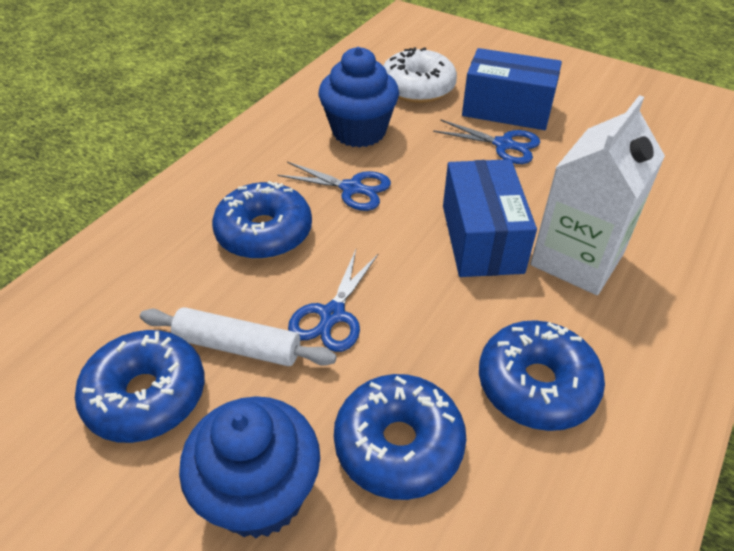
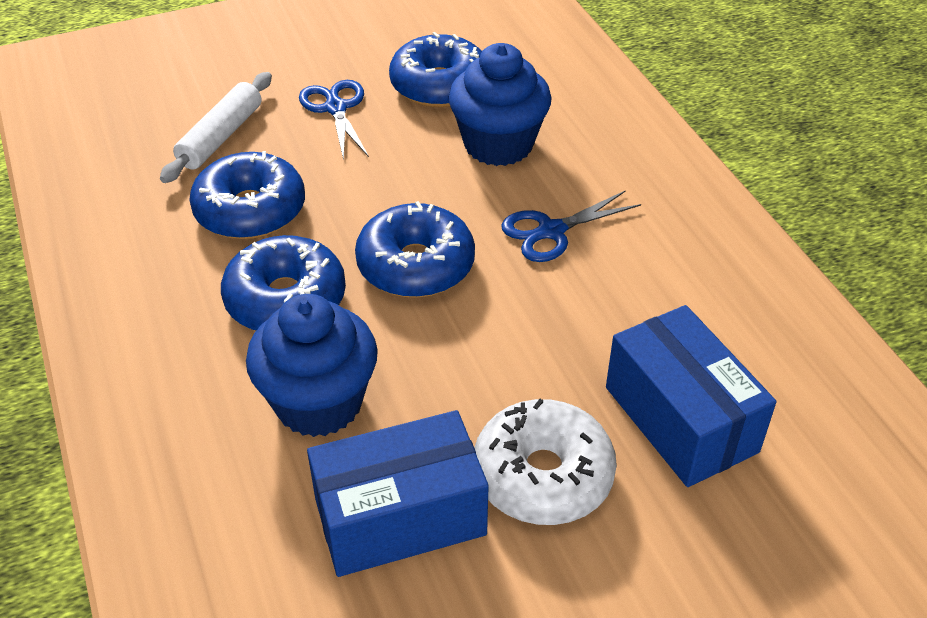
blue scissors: [278,162,391,211] [288,250,379,352] [433,119,540,164] = 3 -> [299,80,369,160] [501,190,641,262] = 2
white carton: [530,95,665,295] = 1 -> none = 0

